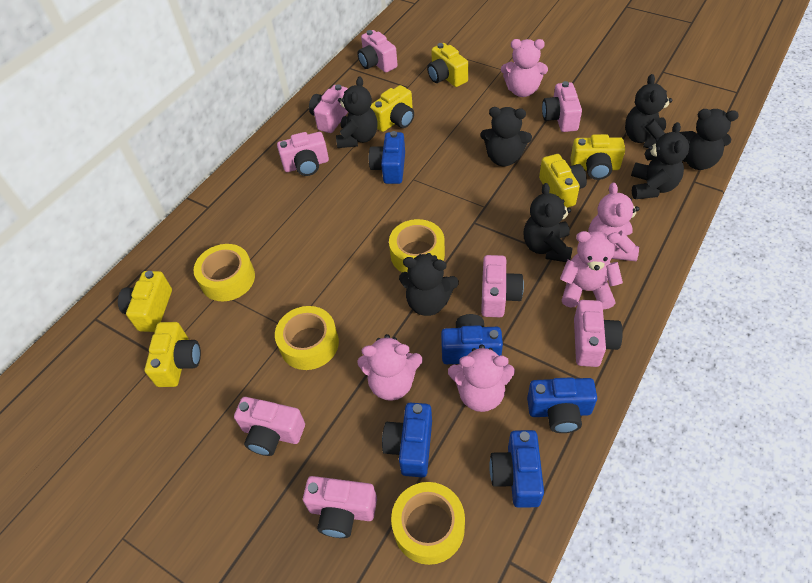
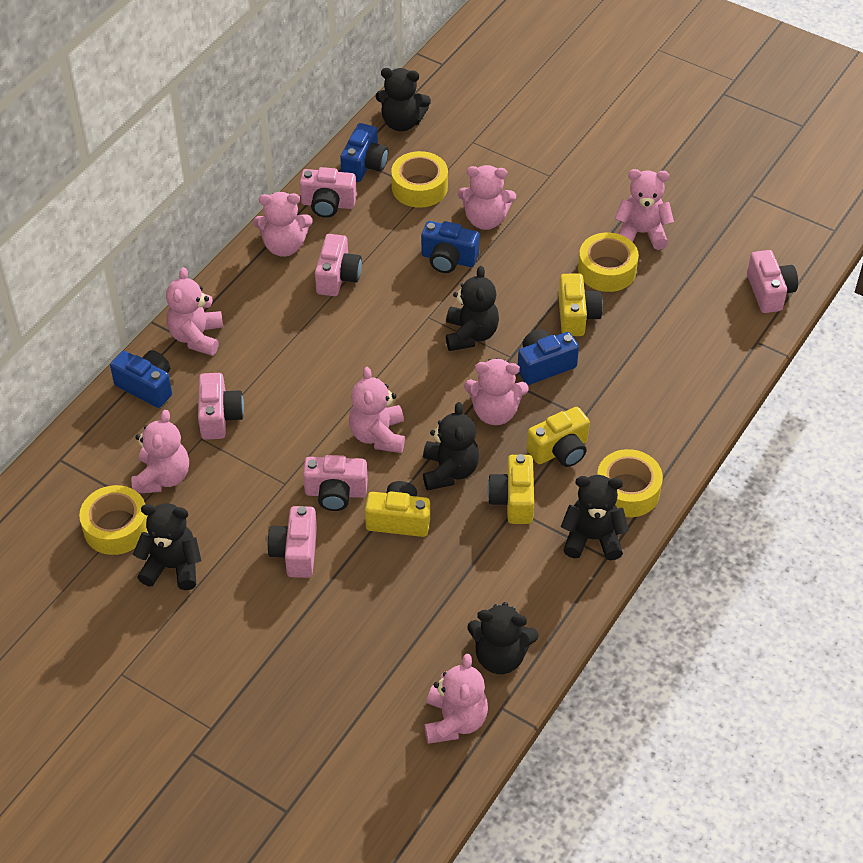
black teddy bear: [336,77,378,148] [399,253,459,316] [481,107,532,166] [524,183,573,262] [625,74,672,148] [631,122,689,199] [679,109,739,170] = 7 -> [133,503,202,590] [375,68,431,132] [423,402,479,491] [446,266,499,351] [467,602,538,674] [561,475,629,561] = 6
blue camera: [369,131,405,184] [382,403,432,478] [441,314,503,364] [489,430,544,508] [527,377,597,433] = 5 -> [110,350,172,408] [340,123,388,182] [421,221,479,273] [518,329,579,385] = 4
pink camera: [234,397,305,456] [277,132,329,176] [303,476,377,538] [309,84,348,133] [357,30,398,72] [481,255,524,317] [542,81,582,132] [574,300,623,367] = 8 -> [198,373,244,440] [267,506,317,578] [300,167,357,218] [303,455,368,511] [315,234,362,296] [747,250,798,313] = 6
pink teddy bear: [357,334,423,401] [448,344,515,412] [501,39,548,97] [560,231,623,309] [588,182,639,261] = 5 -> [132,410,189,493] [166,267,223,356] [253,192,313,257] [349,367,405,453] [424,654,488,744] [458,165,516,230] [464,358,529,425] [614,169,674,250] = 8
yellow camera: [118,271,172,332] [145,322,201,387] [370,85,414,132] [427,43,468,87] [539,154,587,208] [570,134,625,180] = 6 -> [365,481,430,537] [487,454,534,524] [527,407,590,467] [558,273,603,336] = 4

